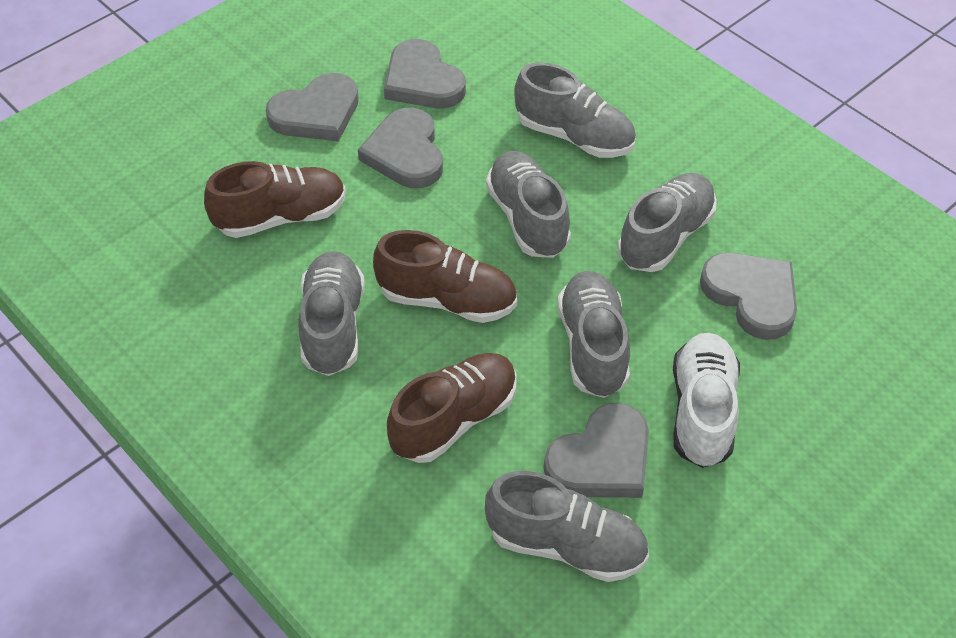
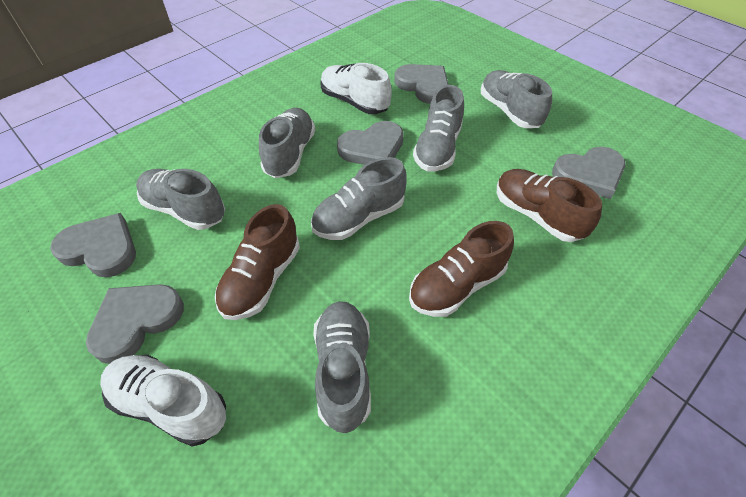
white shoe: [673,333,740,468] = 1 -> [100,355,226,447] [320,63,391,114] = 2

